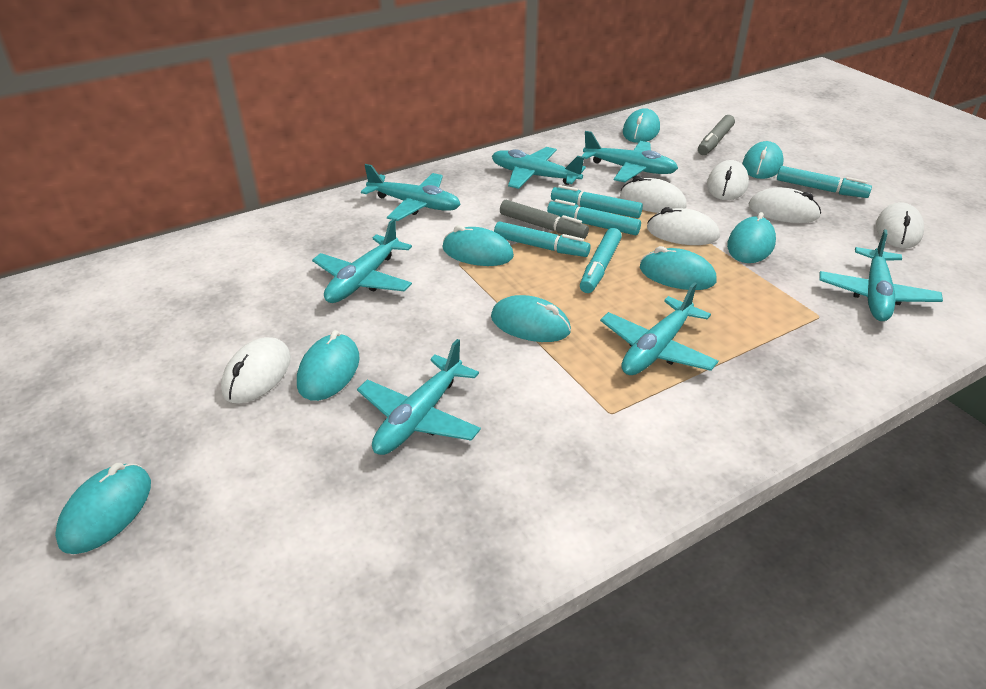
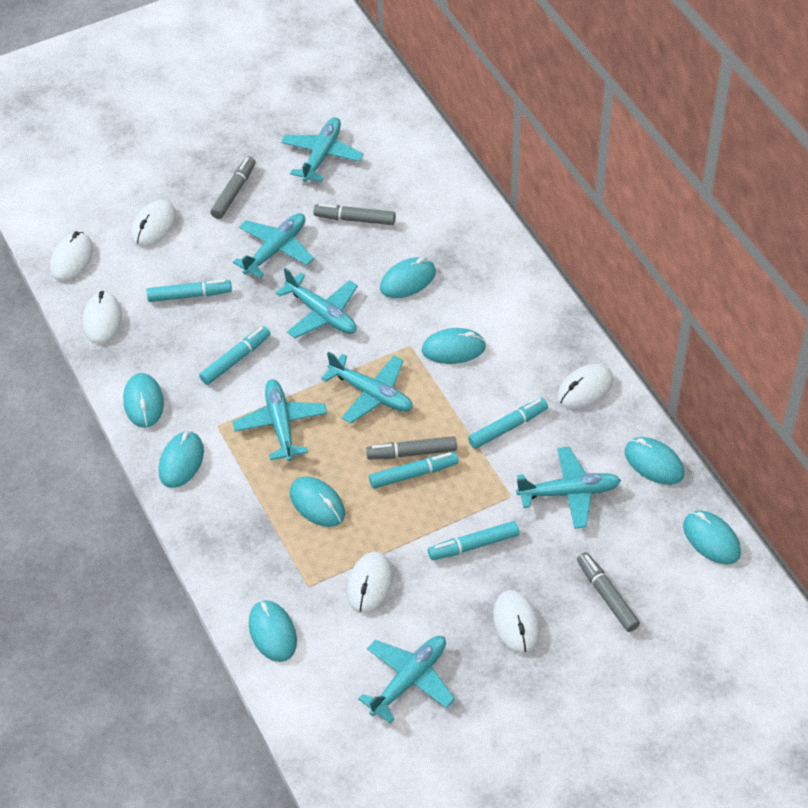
grey marker: [500,200,589,239] [698,115,735,155] = 2 -> [210,156,256,219] [313,204,396,225] [366,436,457,459] [577,552,640,632] = 4

